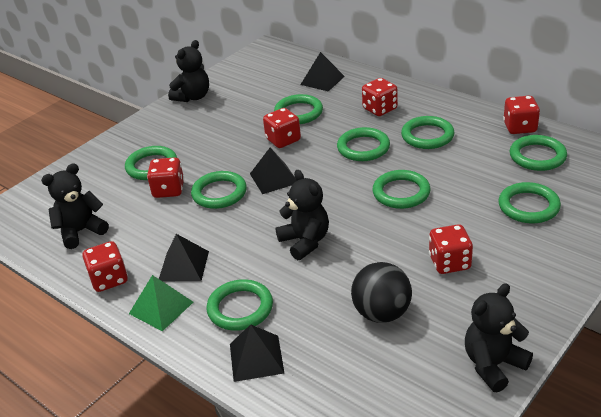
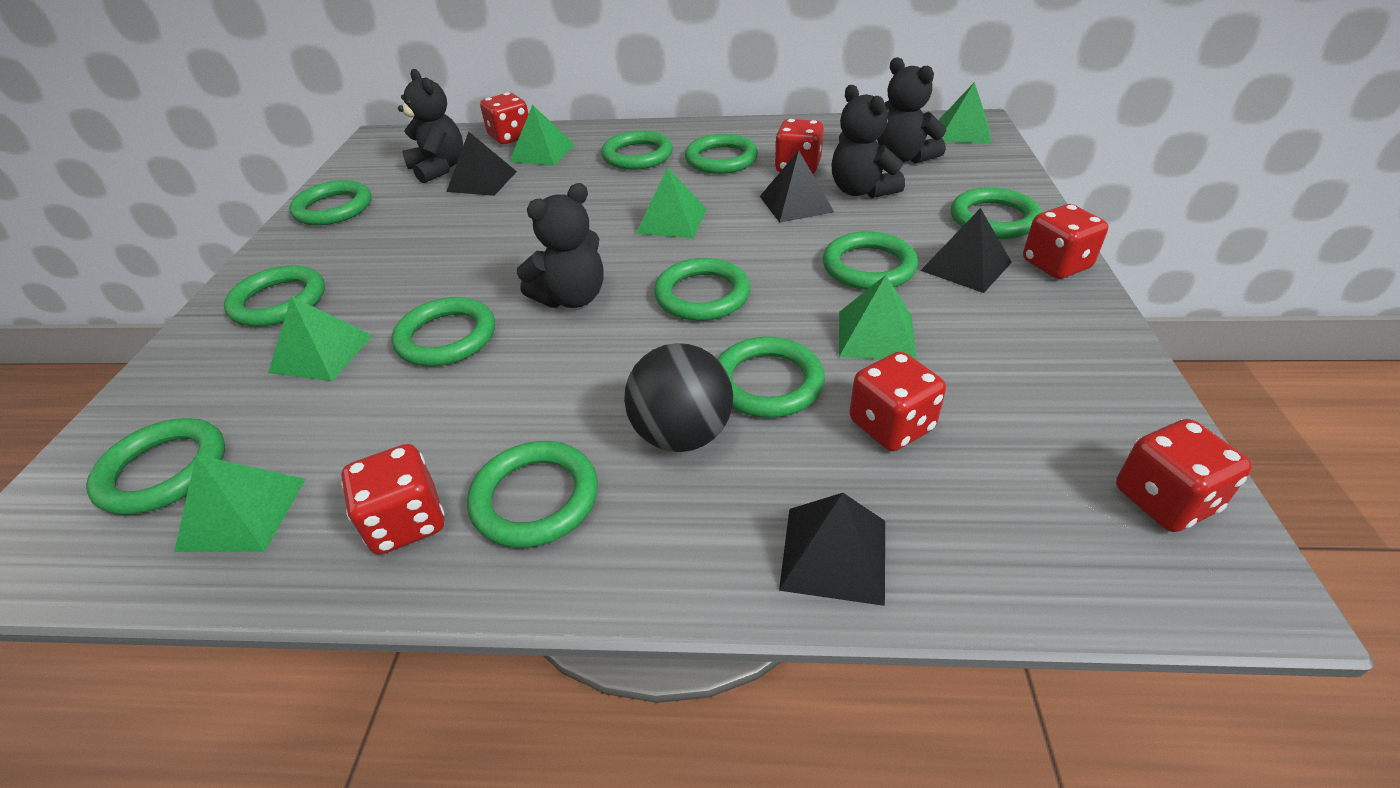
green pyramid: [129,275,193,331] = 1 -> [174,455,306,552] [268,296,373,381] [509,105,575,166] [636,167,706,238] [839,275,917,360] [939,82,992,144] = 6
green ring: [125,146,177,180] [191,171,247,209] [207,279,273,331] [274,94,323,124] [337,127,390,161] [372,170,431,209] [401,116,454,149] [498,182,561,223] [510,135,567,171] = 9 -> [86,418,225,515] [224,265,325,327] [289,180,372,226] [392,297,495,366] [467,441,598,548] [601,131,673,170] [654,258,750,321] [685,134,758,174] [717,337,825,418] [823,231,918,290] [951,187,1042,239] = 11

